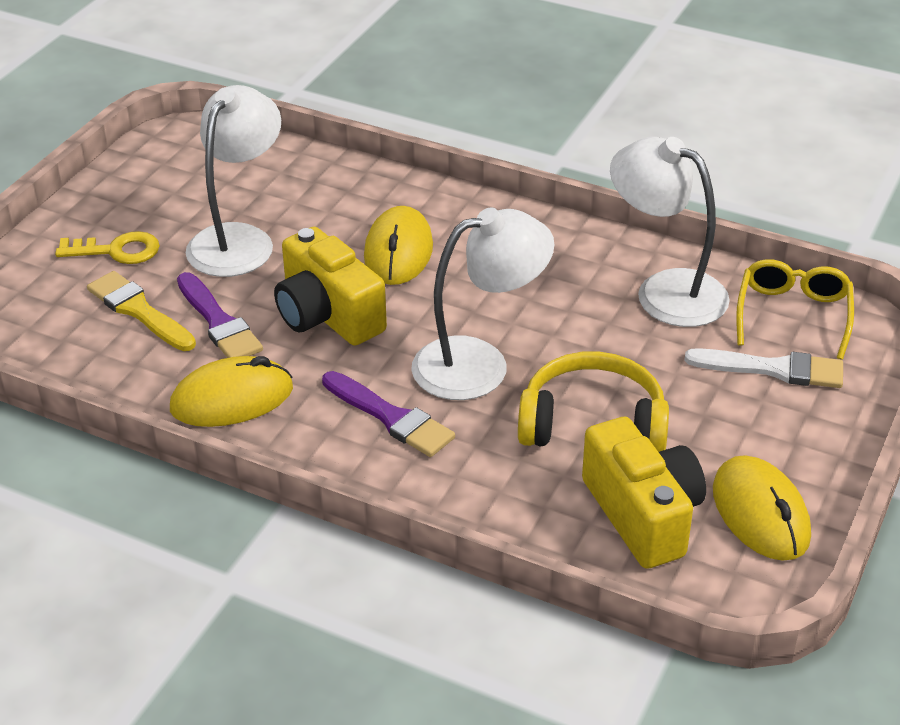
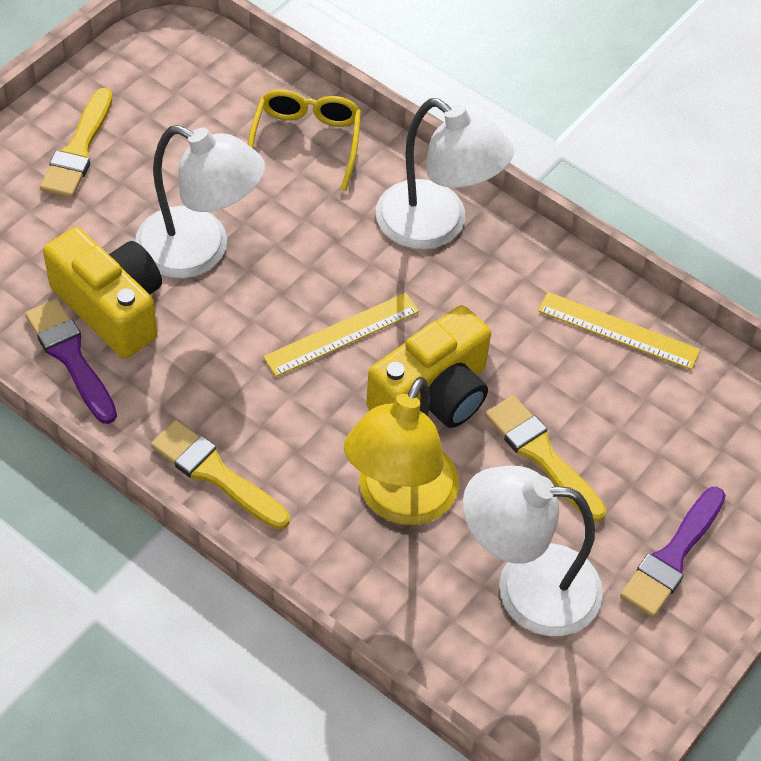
white brush: [684,348,843,388] = 1 -> none = 0
yellow brush: [87,271,196,351] = 1 -> [40,88,113,198] [151,420,290,530] [485,395,606,522] = 3
yellow headphones: [518,351,669,452] = 1 -> none = 0
yellow key: [55,231,160,264] = 1 -> none = 0
yellow lamp: none = 0 -> [344,377,459,525] = 1
yellow mouse: [170,356,293,427] [364,206,433,285] [713,455,811,561] = 3 -> none = 0
yellow ruler: none = 0 -> [263,293,419,377] [538,292,700,370] = 2

